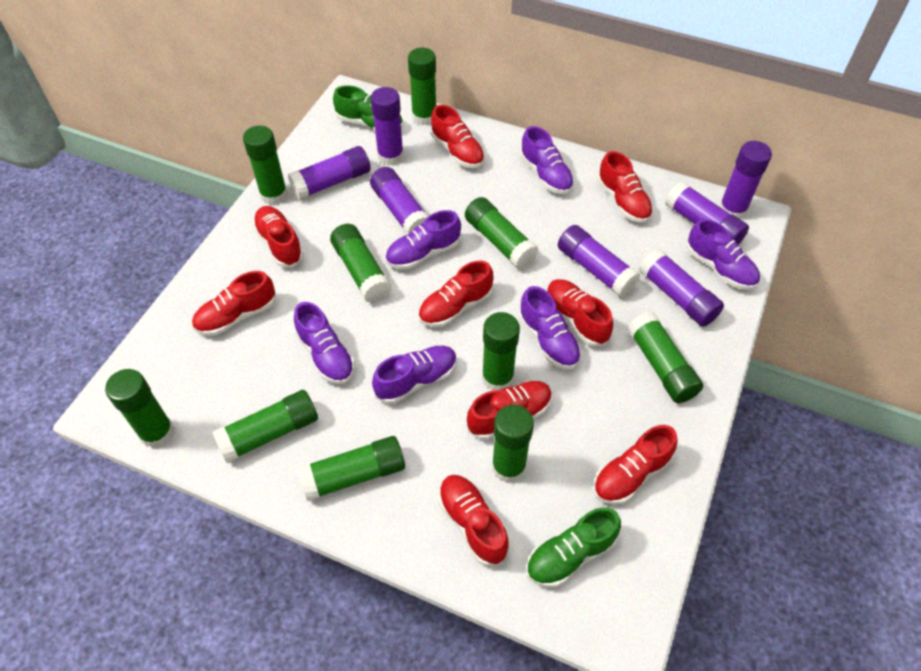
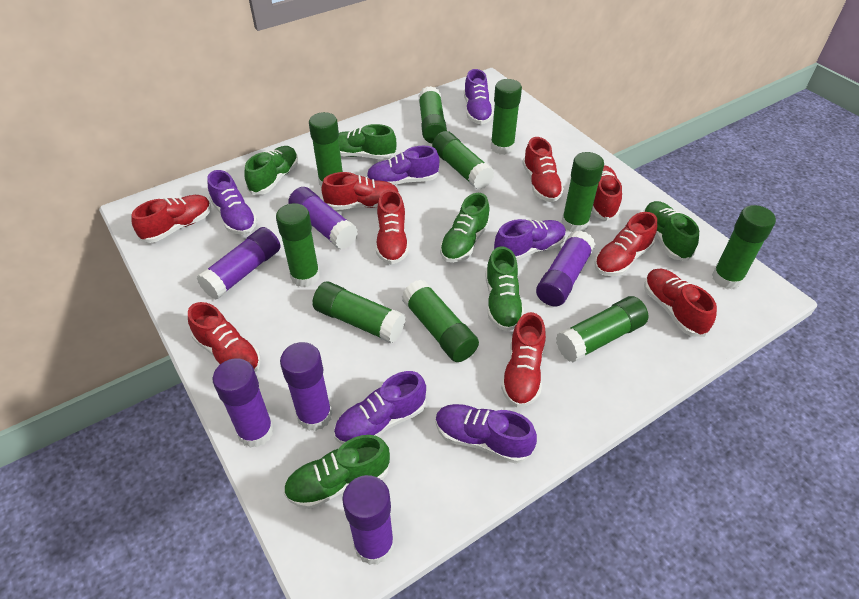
green shoe: [333,85,403,130] [526,507,621,587] = 2 -> [244,146,299,195] [283,435,390,509] [338,124,397,160] [440,193,490,263] [485,246,524,331] [643,201,699,261] = 6
purple glue stick: [288,146,371,200] [370,87,404,166] [370,167,428,235] [558,225,641,297] [639,249,724,327] [665,181,749,245] [719,141,772,219] = 7 -> [196,227,280,299] [213,358,274,448] [280,342,332,431] [288,187,358,249] [342,475,394,565] [536,230,595,306] = 6

